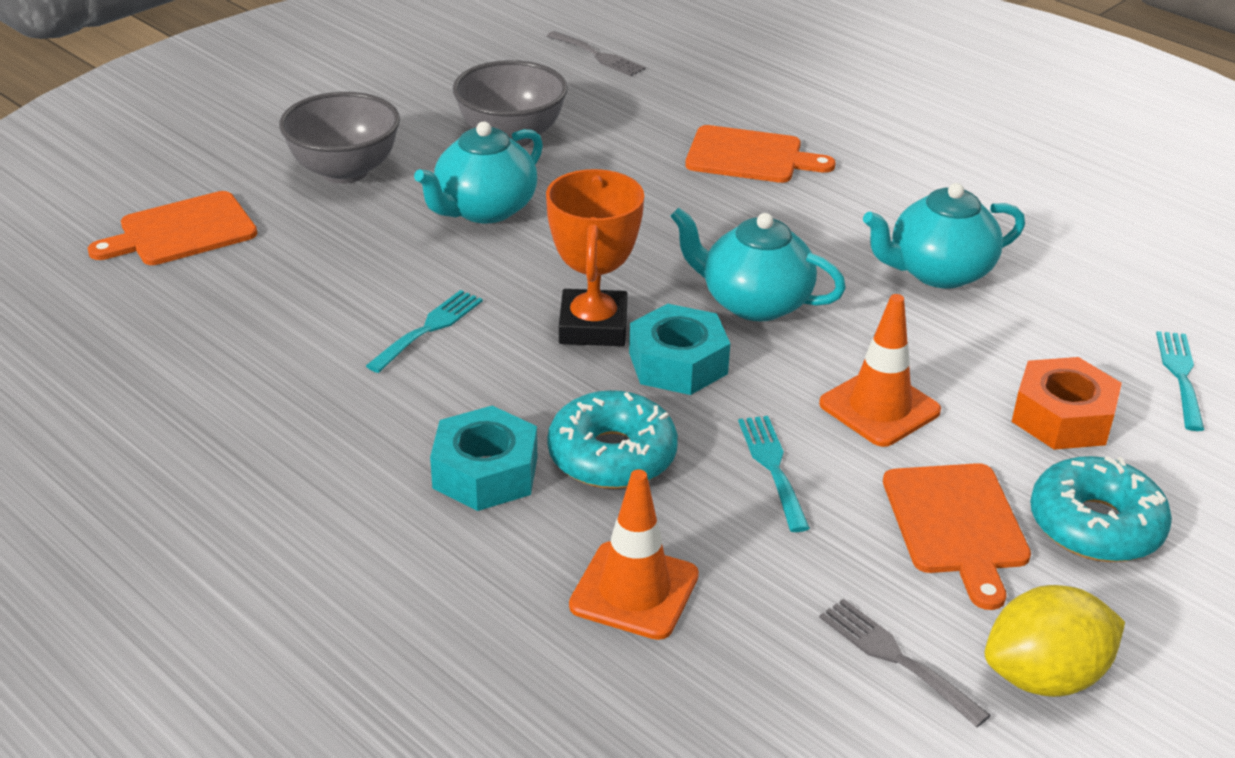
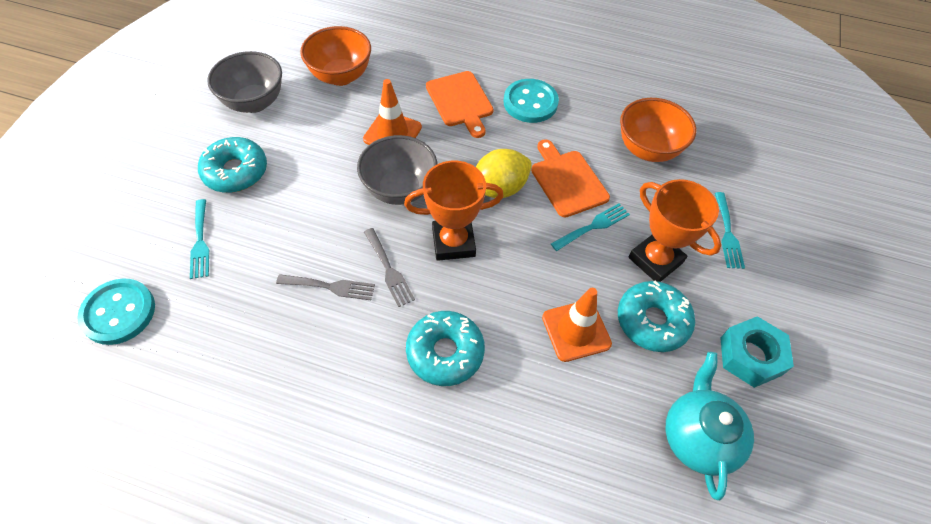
orange bowl: none = 0 -> [300,26,371,86] [620,98,696,162] = 2
orange cutting board: [88,191,257,265] [685,125,836,183] [883,463,1031,610] = 3 -> [426,71,494,138] [531,139,610,217] = 2
orange nut: [1012,357,1122,450] = 1 -> none = 0
orange trophy: [546,169,644,346] = 1 -> [404,161,504,261] [628,179,721,282] = 2
turquoise button: none = 0 -> [77,278,155,345] [504,79,559,123] = 2
turquoise donut: [547,390,678,489] [1030,456,1172,562] = 2 -> [198,137,267,193] [406,311,485,386] [618,280,695,352] = 3
turquoise nut: [430,406,537,511] [629,304,730,395] = 2 -> [720,316,794,388] = 1
turquoise teapot: [414,122,543,223] [671,208,846,321] [863,183,1025,289] = 3 -> [666,352,754,500] = 1

